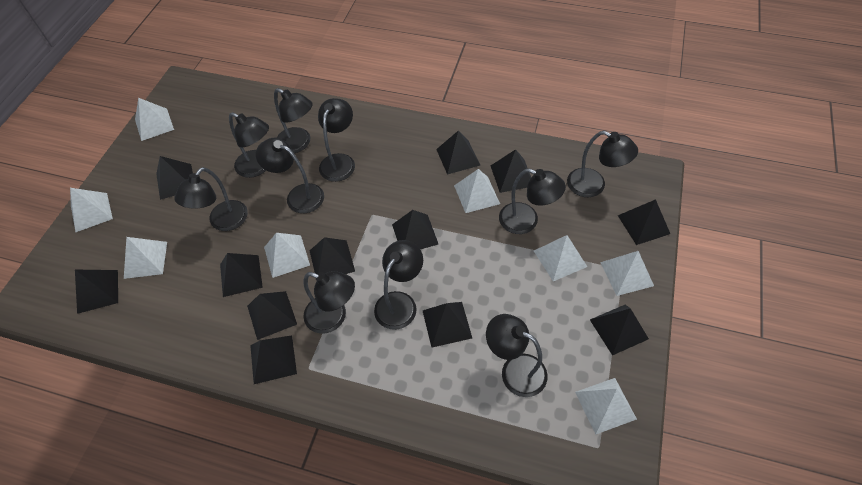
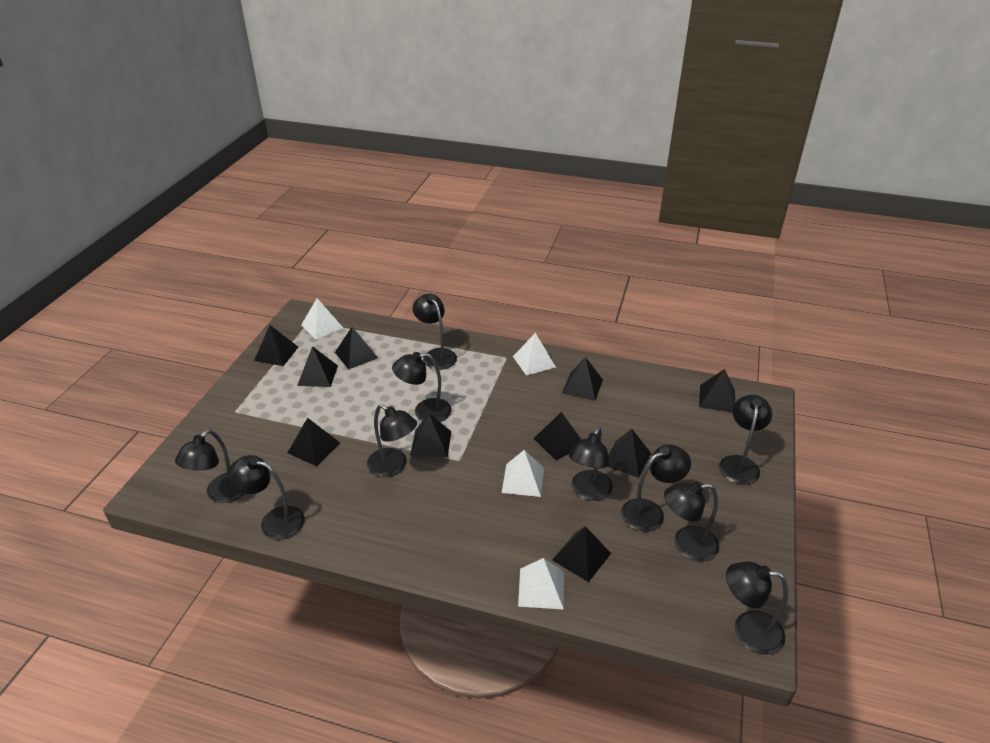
black pyramid: [75,270,118,314] [156,156,193,200] [220,253,263,297] [247,291,297,340] [250,335,297,384] [309,237,355,274] [392,210,438,249] [422,302,472,348] [436,130,480,175] [491,149,531,193] [590,305,649,355] [618,199,670,245] = 12 -> [254,325,298,366] [287,418,340,466] [297,346,338,387] [335,327,378,370] [410,414,451,458] [533,412,581,460] [552,526,611,582] [562,357,603,401] [608,429,651,478] [699,369,735,412] = 10
white pyramid: [70,188,113,232] [124,237,167,279] [135,98,174,141] [264,233,310,278] [454,169,500,213] [534,235,587,281] [575,378,637,434] [600,251,654,296] = 8 -> [301,298,343,339] [502,450,544,497] [513,333,556,376] [518,558,564,609] = 4

